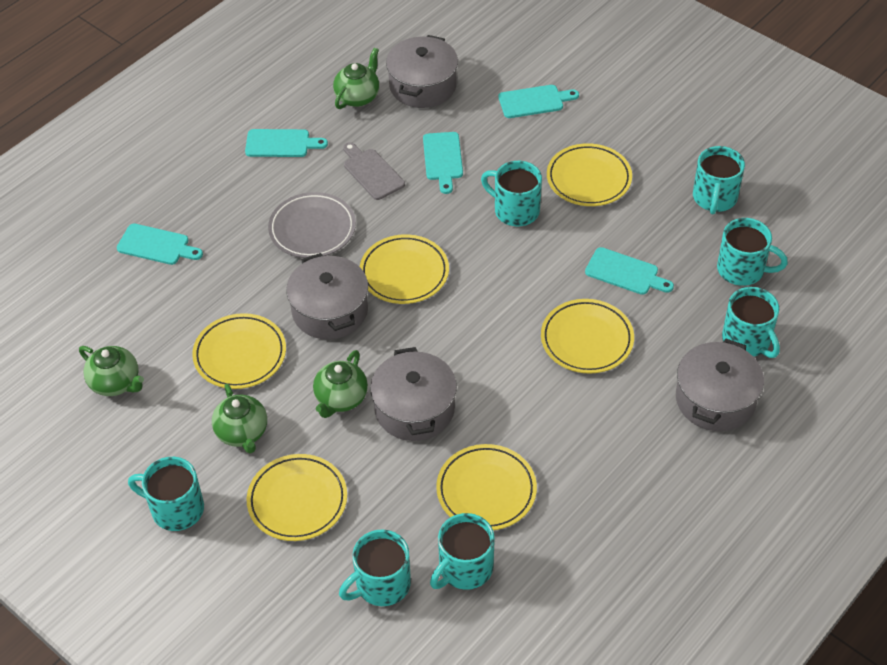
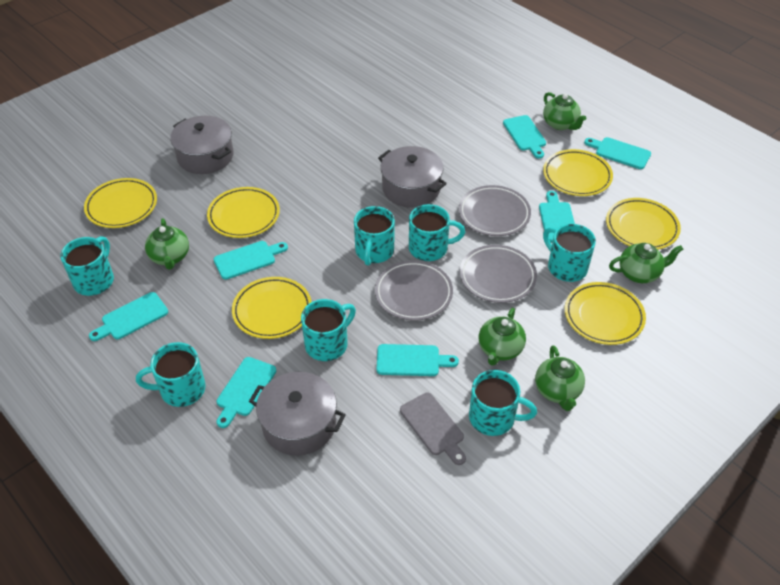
green teapot: [79,346,144,396] [212,384,267,453] [313,350,368,418] [333,48,379,109] = 4 -> [145,218,189,270] [479,308,526,366] [535,345,585,411] [543,92,586,130] [609,243,684,283] = 5
grey plate: [268,192,356,258] = 1 -> [375,260,453,321] [459,185,531,236] [460,245,537,303] = 3
grey pot: [286,253,368,340] [370,347,457,441] [386,35,458,108] [676,339,764,431] = 4 -> [170,116,233,174] [249,372,346,456] [378,146,447,208] = 3
turquoise cutting board: [117,224,203,265] [245,129,328,157] [423,132,463,194] [498,85,579,118] [585,247,674,295] = 5 -> [89,292,168,341] [214,241,288,280] [217,357,276,428] [377,344,459,376] [503,115,546,159] [539,191,575,242] [584,137,651,169] = 7

